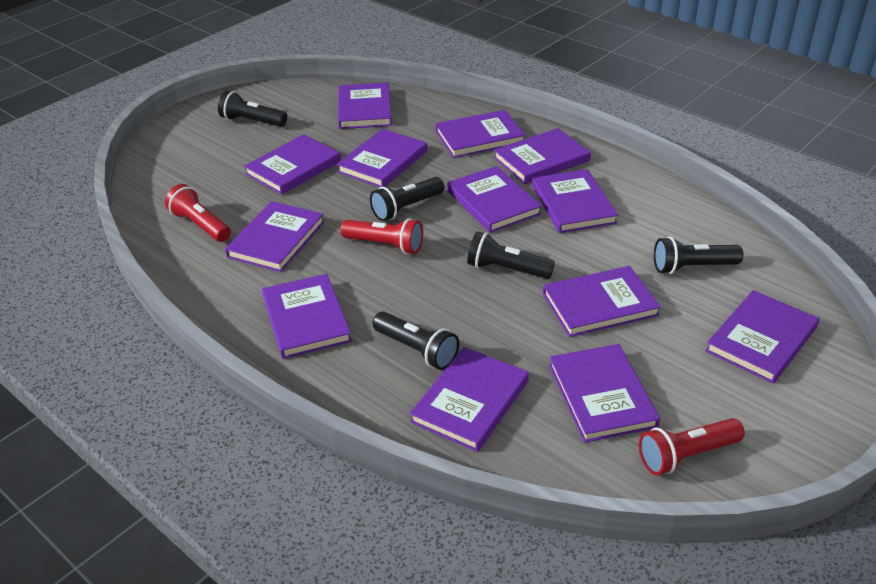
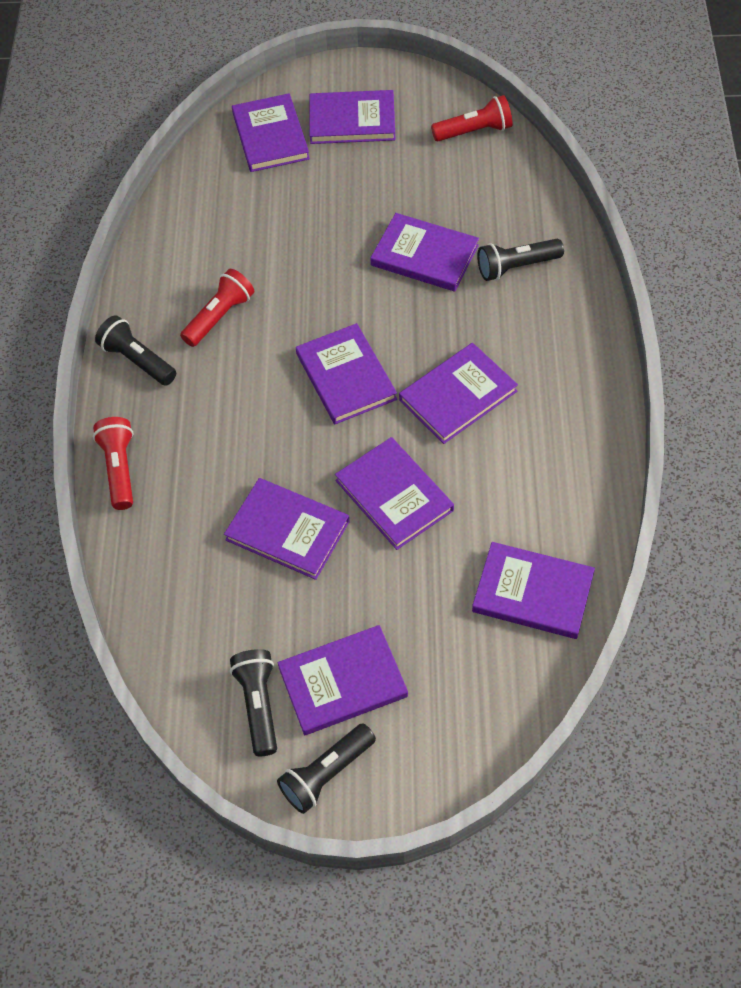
black flashlight: [218,90,287,127] [370,177,444,221] [372,311,459,370] [467,231,555,279] [654,237,744,274] = 5 -> [95,315,176,386] [230,649,277,756] [277,723,376,814] [477,239,564,281] = 4
purple book: [225,201,324,272] [244,134,341,195] [262,274,352,359] [337,129,427,187] [338,83,392,129] [410,347,529,452] [436,110,526,158] [447,166,542,233] [494,128,591,184] [532,169,618,233] [543,266,661,337] [549,344,660,443] [705,290,819,384] = 13 -> [224,478,350,580] [232,93,310,172] [278,625,408,735] [296,323,397,424] [309,90,395,144] [335,437,454,550] [371,213,479,292] [399,343,518,444] [472,542,595,639] = 9

